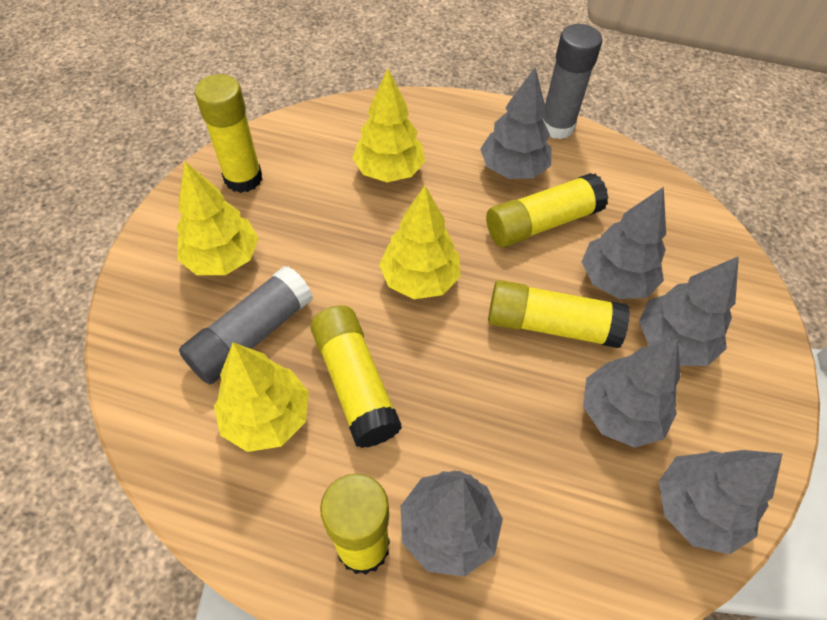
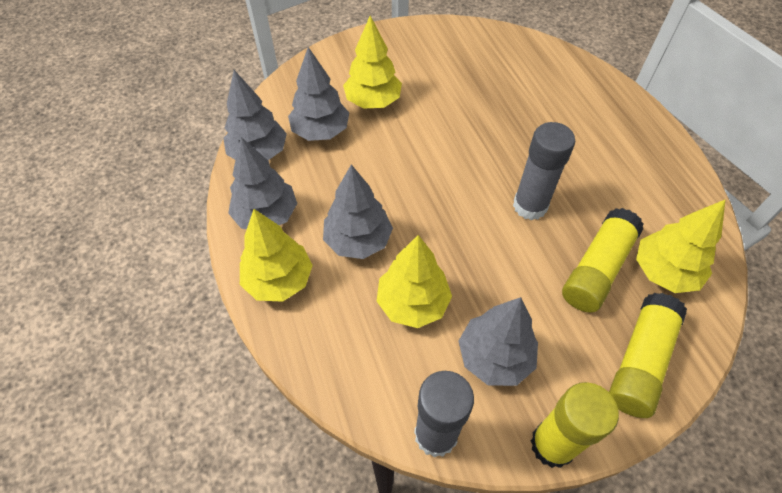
grey tree: [401,471,503,577] [480,67,551,179] [582,187,666,299] [583,339,680,448] [639,256,739,366] [659,450,783,554] = 6 -> [223,70,287,160] [228,137,297,229] [288,47,349,141] [323,164,393,259] [459,297,538,386] = 5
yellow glue stick: [195,74,262,193] [310,305,402,448] [320,474,390,575] [486,173,609,247] [488,280,630,348] = 5 -> [531,382,619,468] [562,208,644,313] [609,293,687,418] = 3

